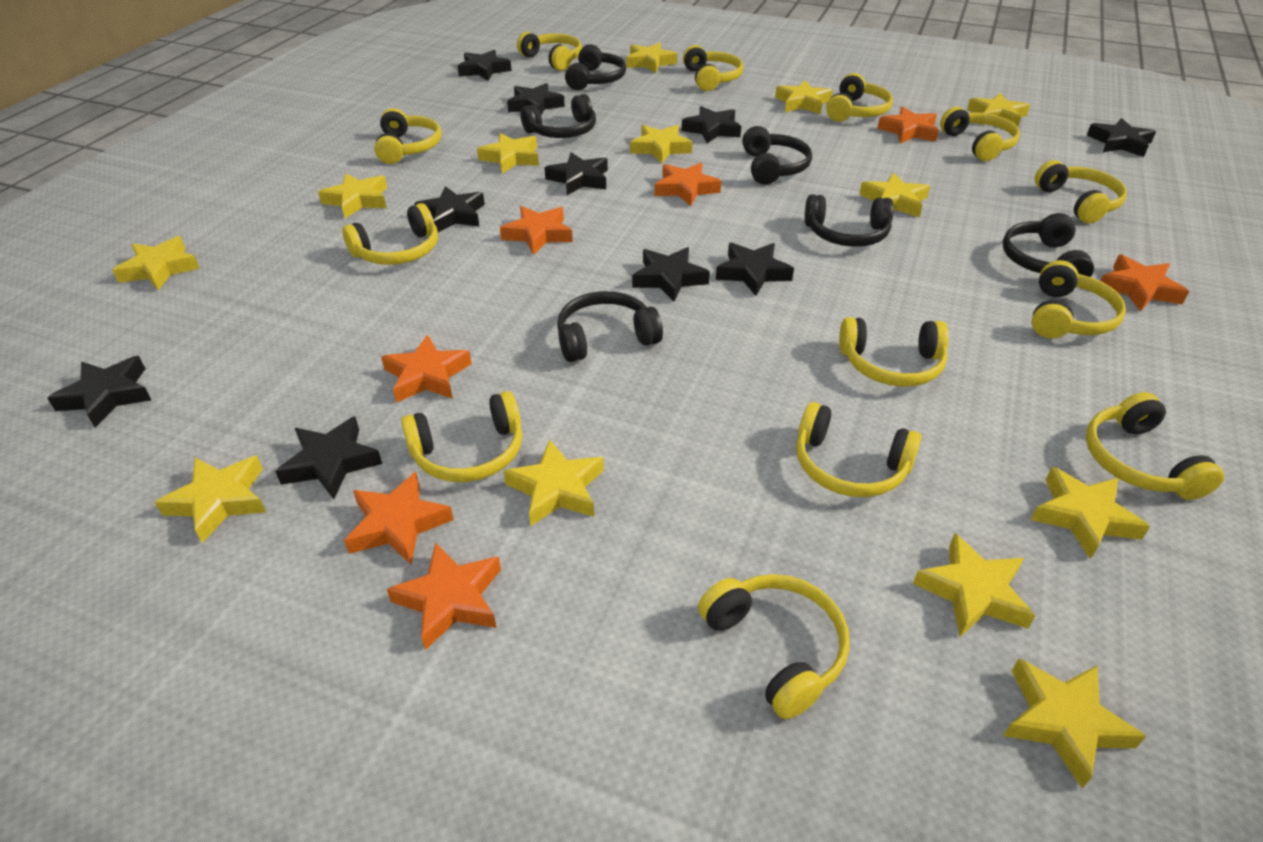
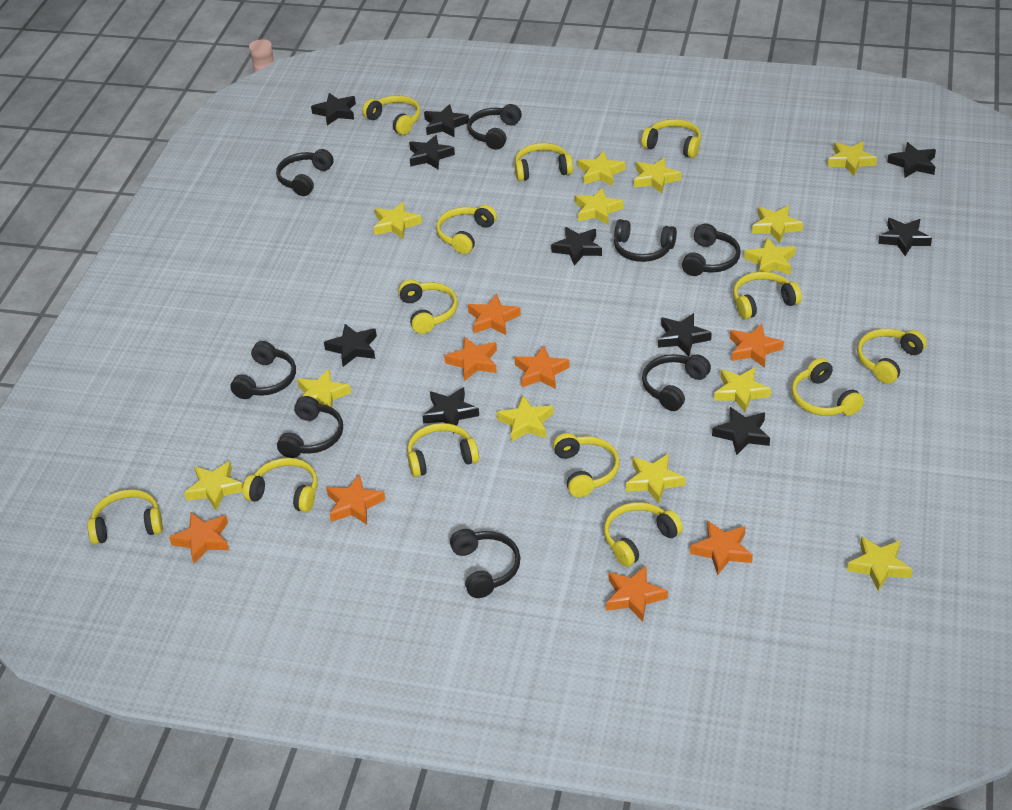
black headphones: [521,94,596,138] [557,291,663,362] [565,44,626,90] [742,126,812,185] [804,194,894,247] [1003,213,1094,277] = 6 -> [230,341,296,399] [276,149,334,196] [277,396,343,458] [450,529,521,598] [467,104,522,150] [614,219,677,262] [642,354,711,411] [682,223,741,276] = 8
orange star: [344,472,454,564] [381,335,472,403] [387,542,501,650] [500,206,573,255] [655,163,721,206] [877,106,939,144] [1101,255,1189,311] = 7 -> [169,513,229,564] [326,474,385,524] [444,337,497,381] [468,294,521,335] [515,346,570,389] [606,566,668,622] [690,521,753,575] [730,324,784,368] = 8

